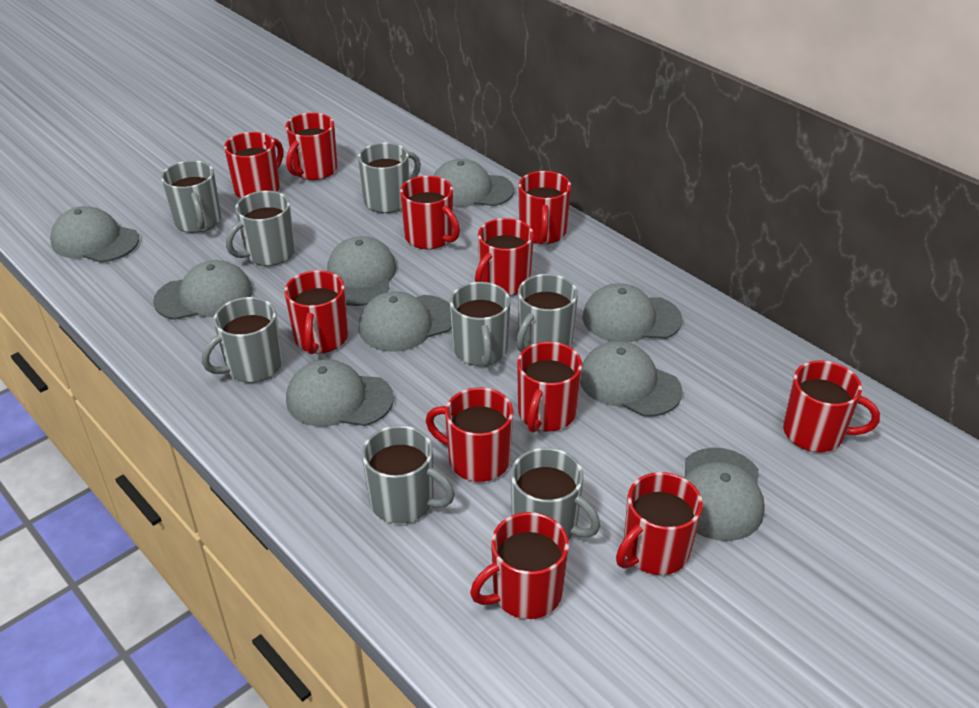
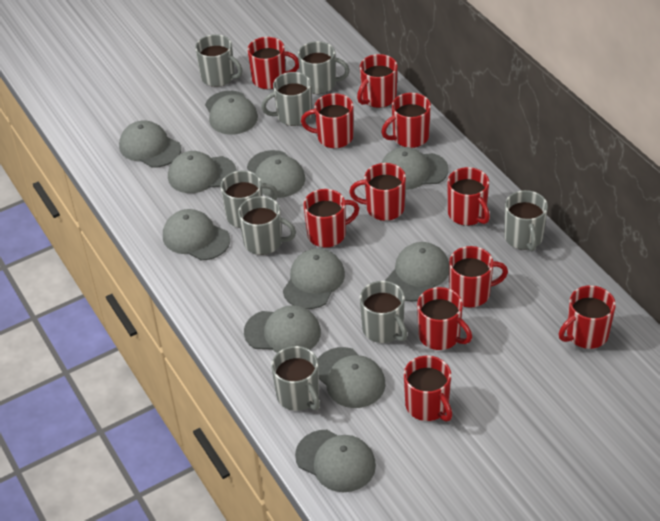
grey cap: [50,206,139,263] [153,260,252,320] [286,359,394,427] [327,236,396,306] [359,291,452,352] [433,159,514,207] [580,341,683,417] [582,283,682,342] [684,448,765,541] = 9 -> [119,120,181,167] [163,209,230,260] [168,151,236,193] [205,91,258,135] [244,305,321,353] [247,150,305,198] [283,248,345,309] [295,430,376,492] [318,347,386,408] [381,147,449,190] [386,242,449,301] = 11

